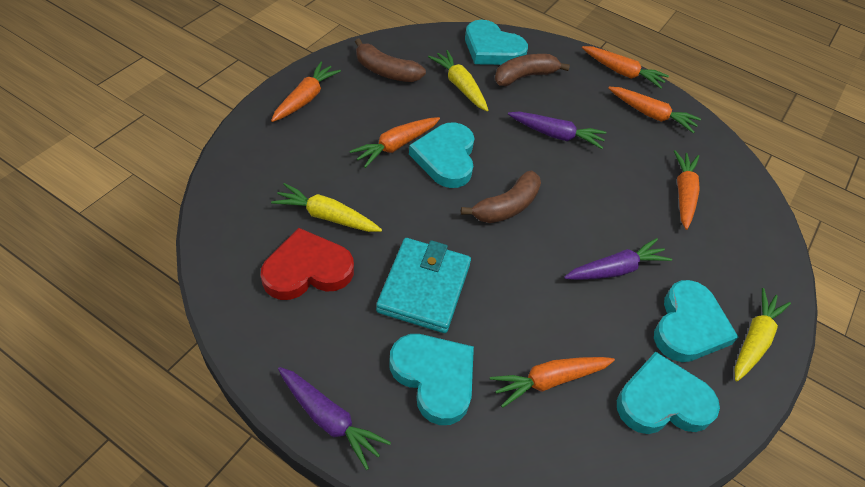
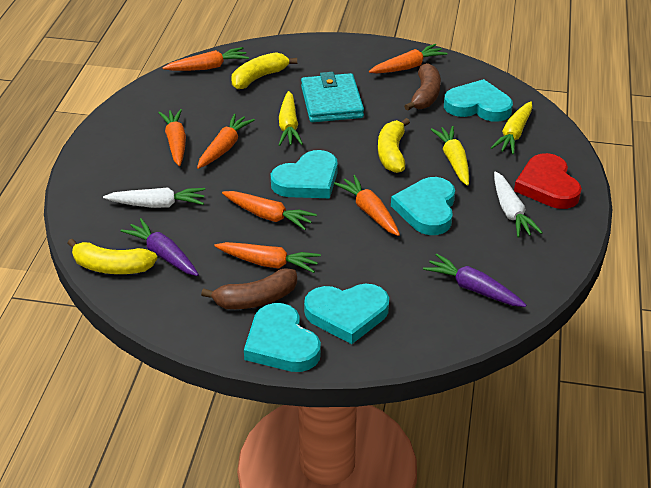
brown banana: [355,38,426,82] [461,171,541,223] [495,54,570,86] = 3 -> [201,268,297,309] [404,63,441,111] = 2
orange carrot: [271,62,341,122] [349,117,440,168] [490,357,615,408] [582,46,669,89] [608,87,701,133] [674,150,700,230] = 6 -> [158,109,186,166] [162,47,249,71] [197,114,255,169] [214,242,321,273] [222,191,317,230] [334,175,400,236] [369,44,447,73] = 7
purple carrot: [278,367,391,470] [508,112,606,149] [564,238,672,280] = 3 -> [121,218,199,276] [423,254,527,307] = 2
white carrot: none = 0 -> [103,187,205,208] [494,171,543,238] = 2
yellow banana: none = 0 -> [67,239,157,274] [232,52,297,89] [378,118,410,173] = 3

